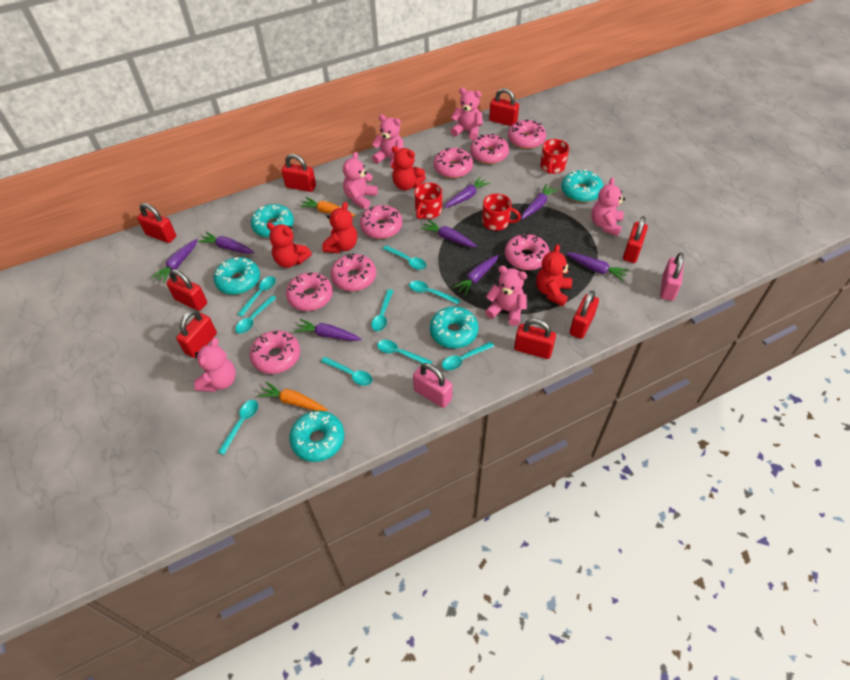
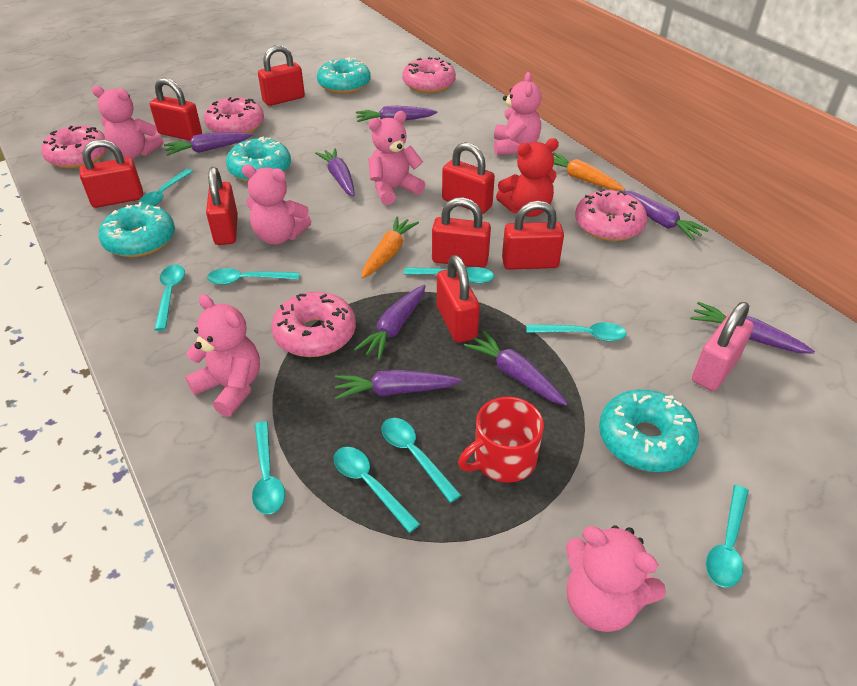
pink donut: [250,330,300,374] [286,272,333,311] [331,254,376,291] [360,205,402,239] [434,148,473,178] [470,134,509,164] [505,233,550,270] [508,120,546,149] = 8 -> [41,126,107,169] [204,97,264,133] [271,292,356,357] [402,57,456,93] [575,189,647,241] = 5
pink padlock: [413,363,452,408] [660,253,684,301] = 2 -> [692,302,754,391] = 1
red mug: [414,182,442,219] [482,194,521,231] [540,139,569,174] = 3 -> [458,397,544,483] = 1
red teddy bear: [267,223,312,268] [322,202,357,253] [391,146,426,190] [536,244,572,306] = 4 -> [496,138,559,217] = 1
turquoise donut: [214,257,260,295] [251,204,294,238] [289,411,344,462] [430,306,478,348] [562,170,603,202] = 5 -> [99,202,175,257] [226,136,291,182] [317,57,371,94] [599,389,699,472] = 4

